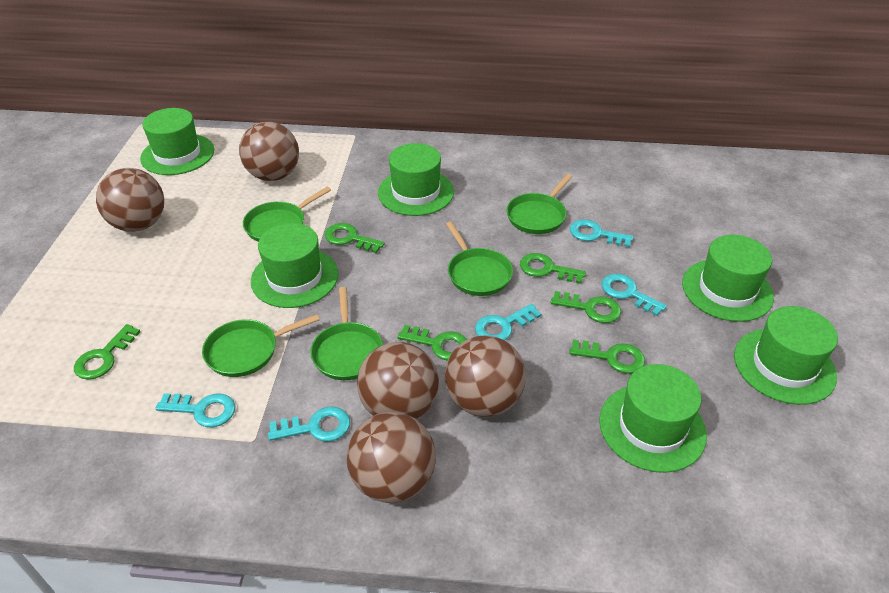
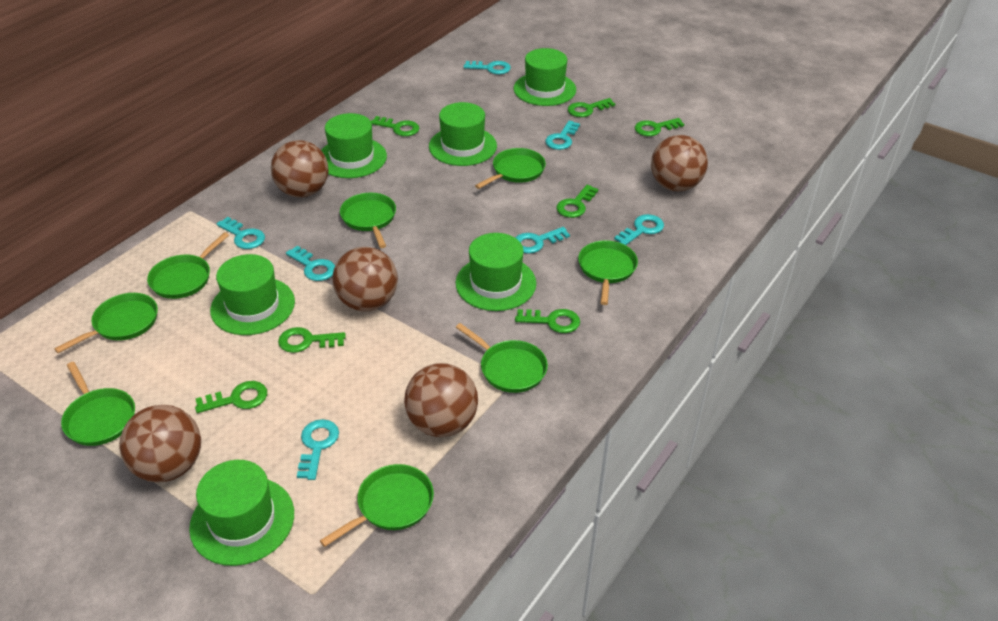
green key: [74,324,140,380] [325,223,385,253] [397,325,467,361] [520,253,586,284] [550,291,621,323] [569,340,645,374] = 6 -> [195,381,267,413] [278,327,346,353] [371,116,419,136] [515,309,580,333] [556,185,598,218] [568,98,615,117] [635,118,684,136] = 7
green pan: [202,314,319,377] [243,187,331,242] [310,287,383,380] [446,222,513,296] [506,174,573,234] = 5 -> [54,293,158,353] [61,362,135,446] [147,232,229,299] [320,464,434,547] [340,193,396,248] [456,323,548,393] [475,148,546,189] [578,240,638,305] = 8
turquoise key: [155,393,236,428] [268,406,350,442] [475,304,541,340] [570,219,633,247] [602,274,667,316] = 5 -> [216,217,265,249] [286,246,335,281] [297,419,339,480] [464,61,511,74] [515,227,570,254] [545,120,580,150] [614,214,664,245] = 7

